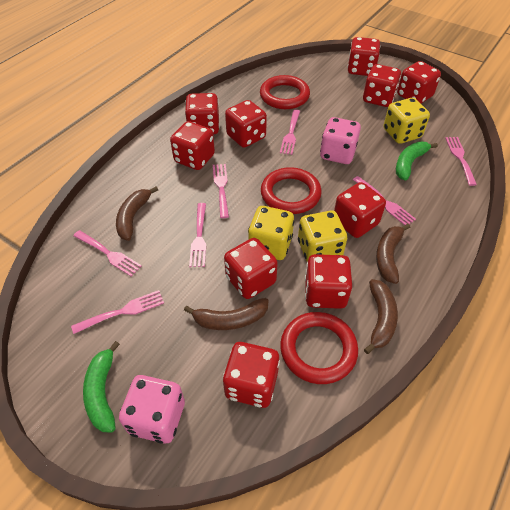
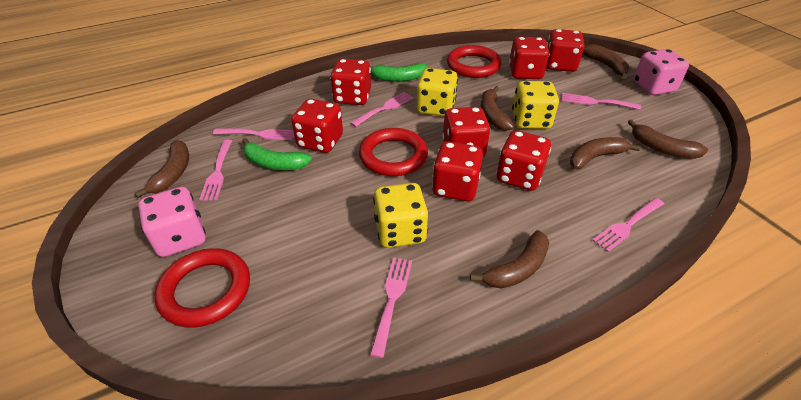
brown banana: [116,187,158,241] [184,298,269,330] [364,279,398,354] [376,224,410,284] = 4 -> [135,140,189,198] [470,230,549,288] [481,86,514,131] [570,137,641,169] [583,44,629,79] [628,119,708,159] = 6
pink fork: [71,290,164,334] [73,230,142,276] [189,203,206,267] [213,164,229,218] [280,110,300,155] [353,176,416,225] [445,137,477,186] = 7 -> [199,140,232,201] [213,128,294,140] [351,92,414,127] [370,257,412,358] [562,93,641,110] [592,198,664,252] = 6
red dice: [170,121,215,170] [185,93,220,135] [223,342,280,408] [224,238,278,299] [225,100,267,148] [305,254,352,309] [334,182,386,238] [347,37,380,76] [363,64,401,107] [397,61,441,104] = 10 -> [291,99,343,153] [330,59,371,105] [432,141,483,201] [442,107,490,157] [497,130,551,191] [509,37,549,79] [546,29,584,72] = 7

